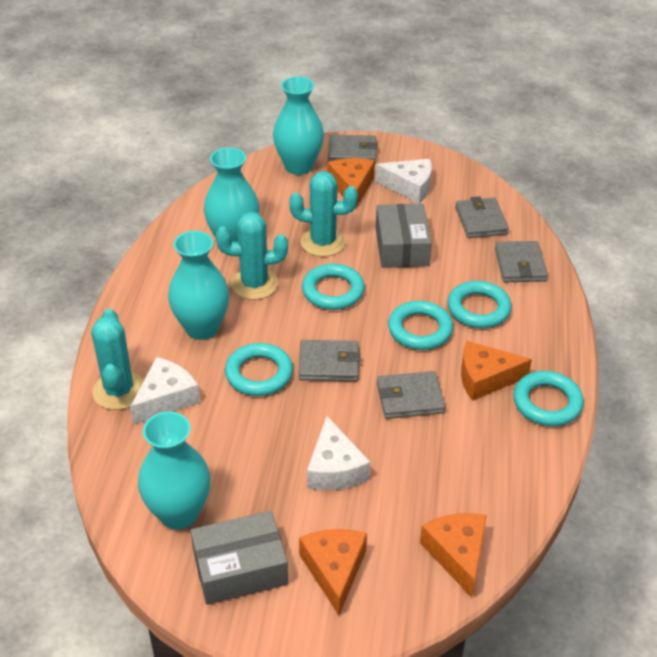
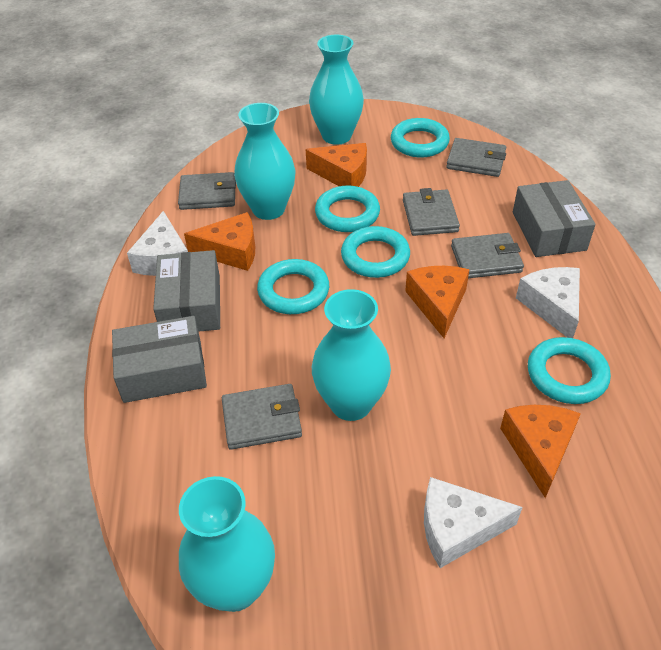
grey box: [191,511,288,605] [376,203,432,268] = 2 -> [112,316,207,403] [153,250,220,332] [513,180,596,257] = 3
turquoise cactus: [91,309,143,410] [216,212,288,300] [289,171,358,257] = 3 -> none = 0

